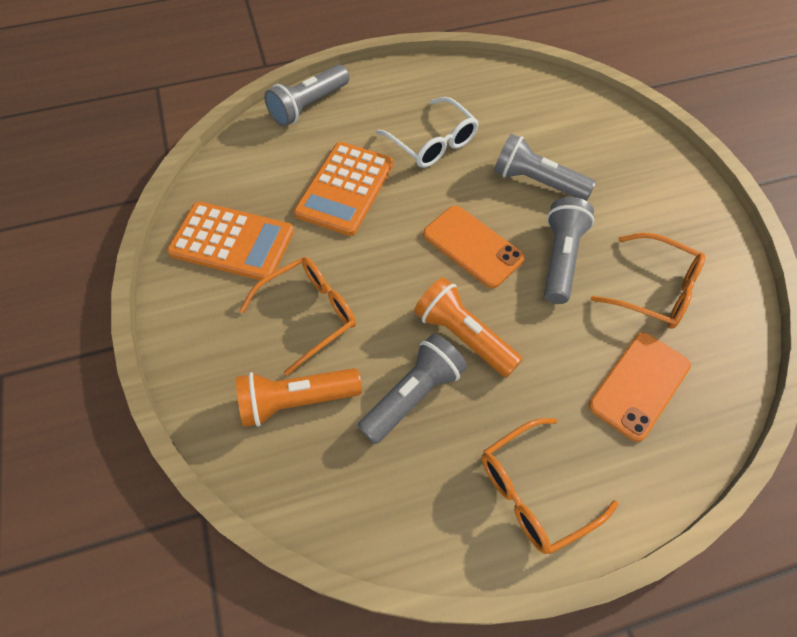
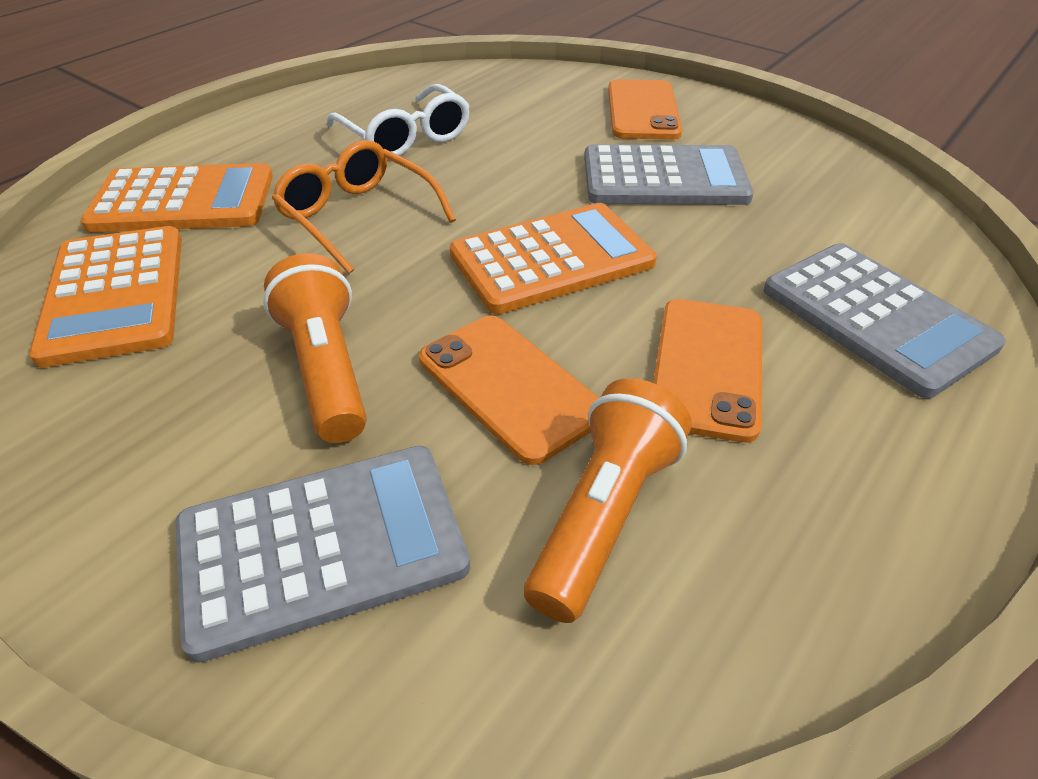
grey calculator: none = 0 -> [175,446,470,663] [584,144,754,205] [763,243,1006,398] = 3
grey flashlight: [264,64,350,127] [358,334,467,444] [494,134,596,201] [544,197,594,304] = 4 -> none = 0
orange calculator: [167,202,294,281] [294,142,393,236] = 2 -> [29,226,182,368] [81,163,273,233] [450,203,657,314] = 3
orange glasses: [239,257,356,376] [482,418,619,554] [591,233,706,329] = 3 -> [272,140,456,274] = 1
orange phone: [423,206,525,288] [589,333,691,442] = 2 -> [419,315,599,465] [608,79,682,140] [653,299,762,443] = 3

